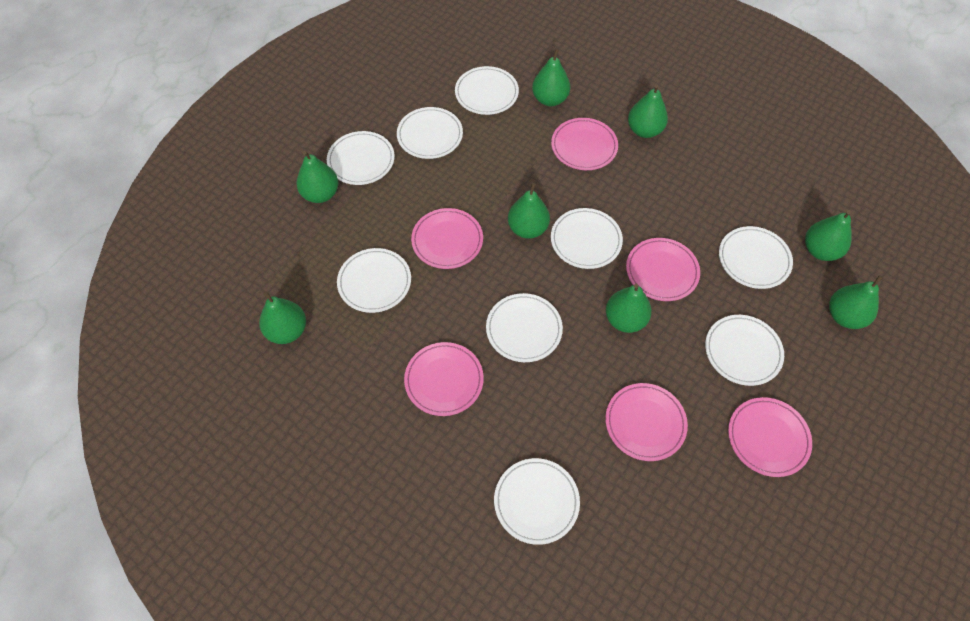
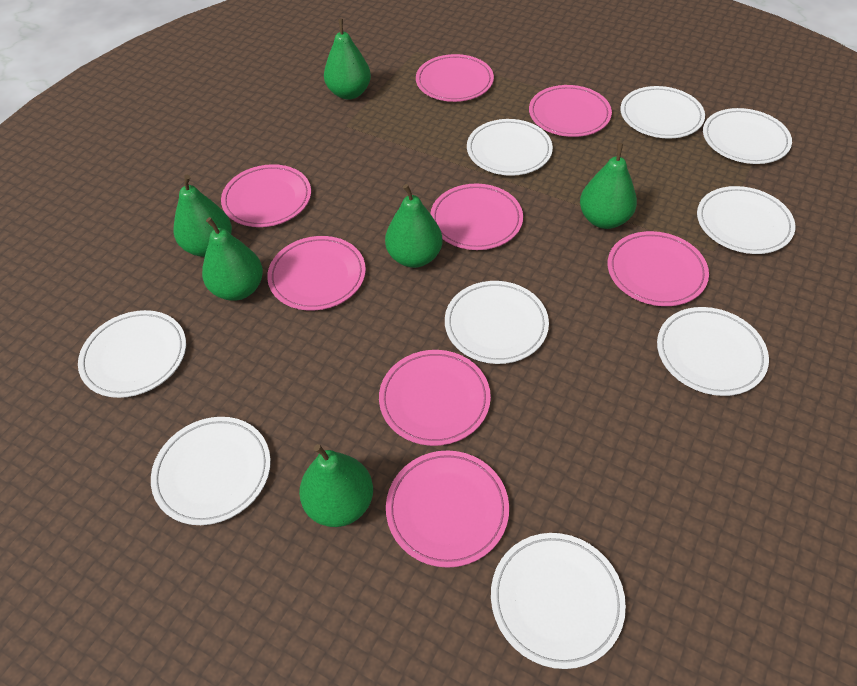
green pear: [259,291,306,344] [296,151,338,203] [508,183,550,239] [532,49,570,106] [606,284,652,333] [628,84,668,138] [805,210,852,261] [829,275,883,329] = 8 -> [174,175,232,257] [202,217,263,301] [299,444,373,527] [324,19,371,100] [385,184,442,268] [580,143,637,229] = 6
pink plate: [404,342,484,416] [411,208,483,269] [551,118,618,170] [605,383,688,461] [626,238,700,301] [728,397,812,477] = 6 -> [221,164,311,227] [267,236,366,311] [379,350,491,446] [386,450,509,568] [416,54,494,102] [430,184,523,250] [529,85,612,137] [608,231,709,306] = 8

